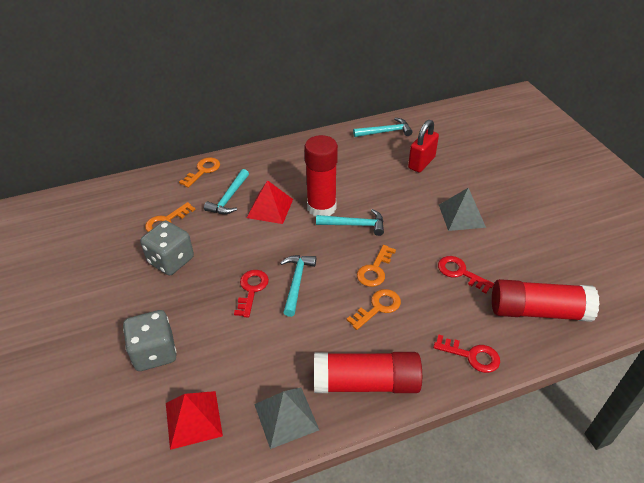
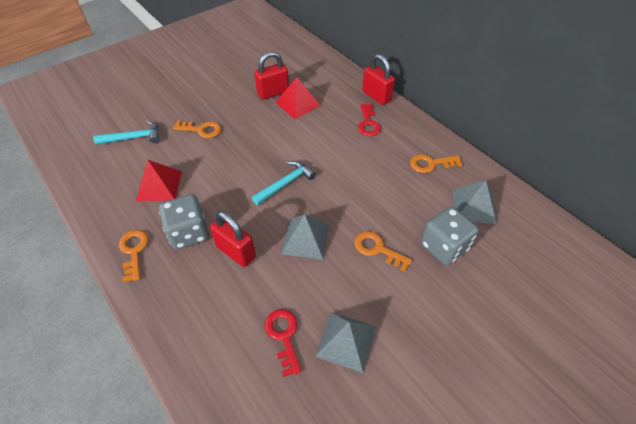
grey pyramid: [254,387,319,449] [439,188,486,231] = 2 -> [281,214,329,260] [315,312,376,373] [452,180,497,224] = 3
red glue stick: [304,135,338,216] [314,352,422,393] [492,279,600,322] = 3 -> none = 0
red key: [234,270,269,318] [433,334,500,373] [438,256,494,294] = 3 -> [265,309,301,377] [358,104,381,136] = 2
red padlock: [408,120,439,173] = 1 -> [210,211,256,267] [254,51,289,100] [362,54,395,105] = 3
turquoise hammer: [204,169,249,214] [280,255,316,317] [316,209,384,236] [353,118,412,137] = 4 -> [93,121,159,145] [252,161,316,205] = 2

